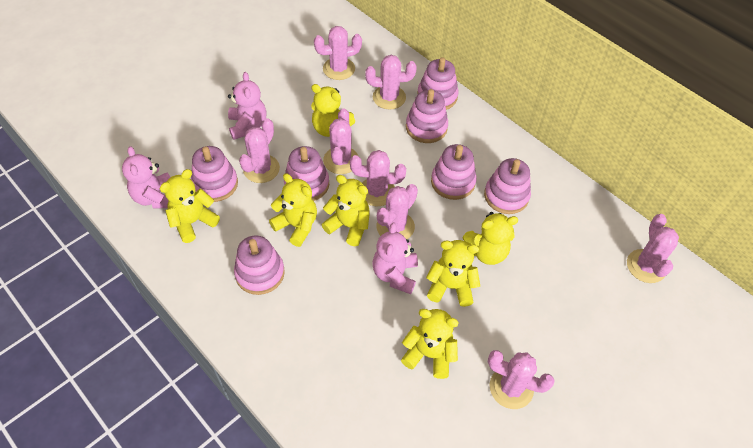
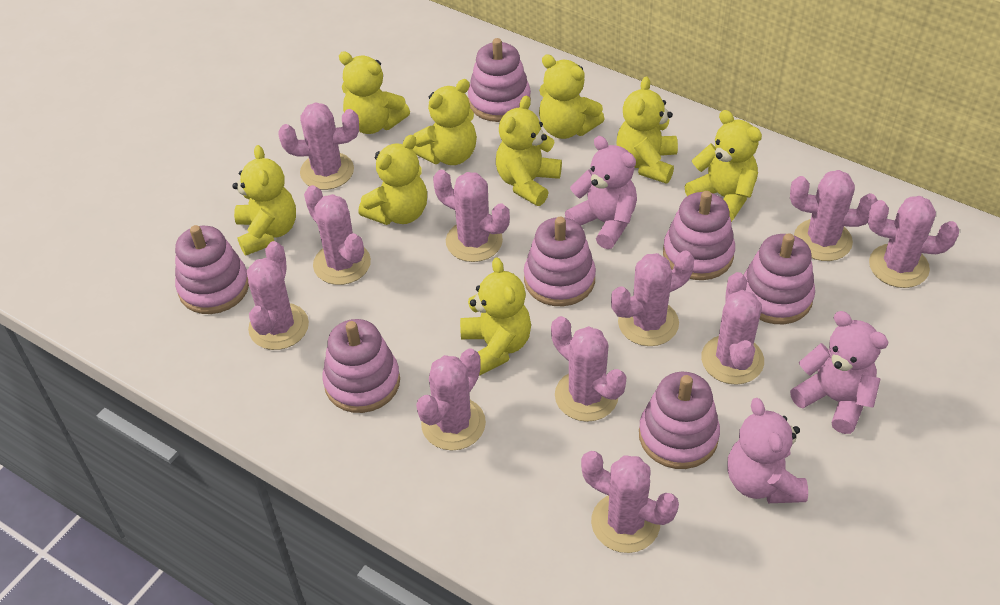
pink cactus: [239,118,280,183] [314,26,362,80] [323,108,358,174] [350,150,406,206] [365,55,417,110] [376,184,418,239] [488,350,555,409] [627,214,679,283] = 8 -> [247,241,309,350] [278,102,359,190] [304,185,371,285] [416,348,486,450] [433,170,510,262] [551,316,627,422] [581,451,679,553] [611,251,694,346] [701,272,764,385] [790,170,878,261] [868,196,959,288] = 11
yellow teddy bear: [159,169,220,243] [269,173,317,247] [311,84,355,137] [322,175,370,246] [401,309,459,379] [426,240,480,307] [462,212,518,265] = 7 -> [232,145,296,256] [339,51,410,134] [358,135,427,225] [412,79,477,165] [460,258,531,376] [496,96,562,206] [539,54,604,139] [617,76,678,184] [685,110,762,222] = 9

